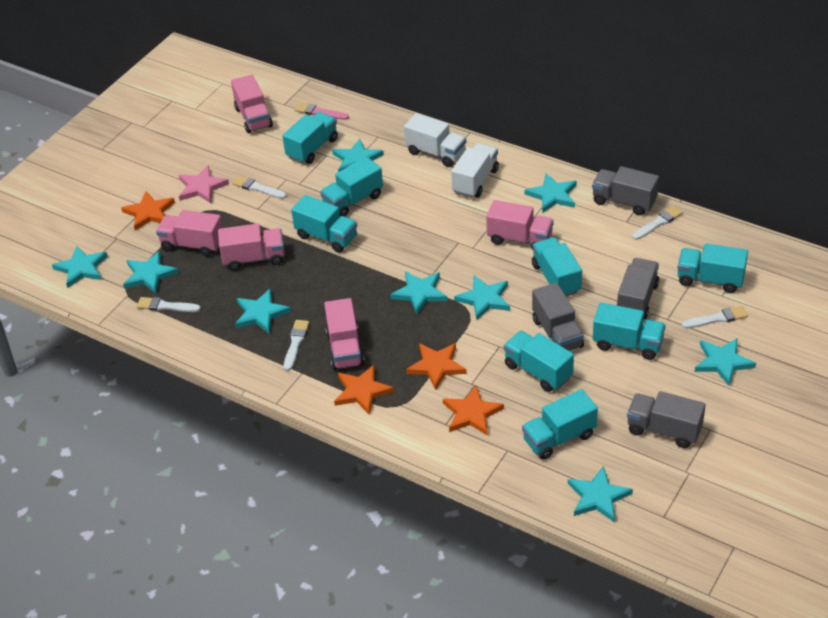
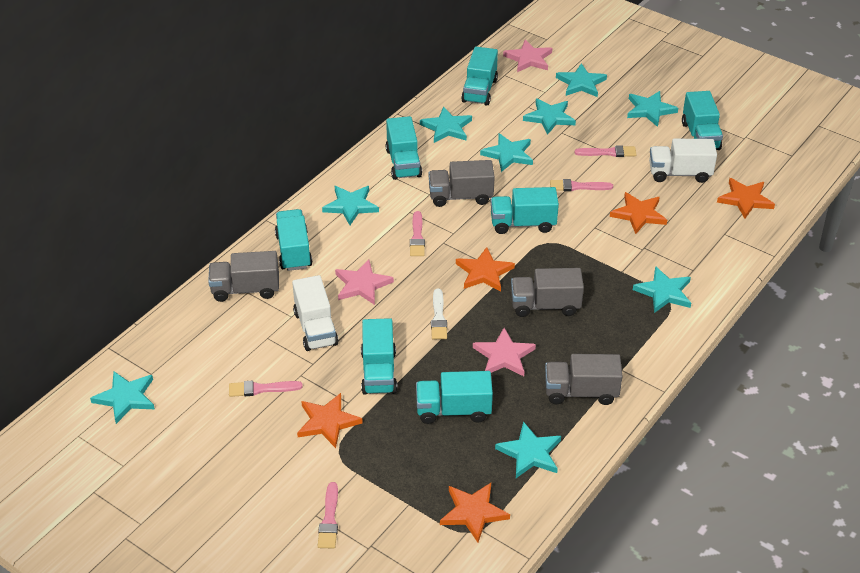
orange star: [121,191,175,231] [334,365,394,415] [406,343,467,390] [443,386,504,436] = 4 -> [297,393,363,448] [440,483,510,543] [456,247,515,292] [610,192,667,234] [717,178,775,219] = 5
pink brush: [295,103,349,120] = 1 -> [229,380,303,397] [318,482,338,548] [410,211,425,256] [550,179,613,191] [575,145,637,157] = 5
pink star: [178,165,229,203] = 1 -> [335,259,394,305] [473,328,536,376] [503,40,552,72] = 3
pink truck: [156,210,223,257] [218,224,285,271] [231,75,273,133] [324,298,364,370] [486,200,554,251] = 5 -> none = 0
turquoise truck: [282,112,338,164] [291,195,357,253] [320,157,383,217] [504,331,574,392] [522,389,598,460] [532,237,582,297] [593,303,666,360] [677,243,748,293] = 8 -> [275,209,312,271] [361,318,397,395] [386,116,422,180] [416,371,493,424] [461,47,498,106] [491,187,559,234] [682,91,723,150] = 7
white brush: [137,297,201,312] [232,175,286,199] [284,320,309,371] [632,206,683,240] [682,306,748,329] = 5 -> [431,289,447,339] = 1

